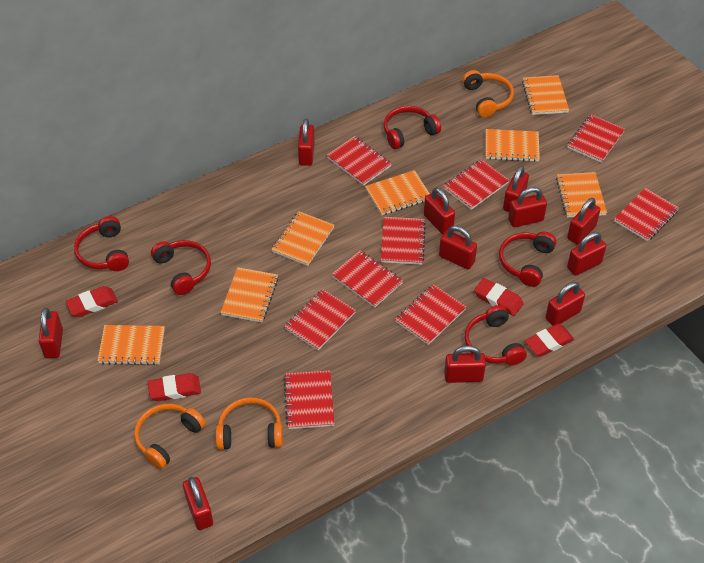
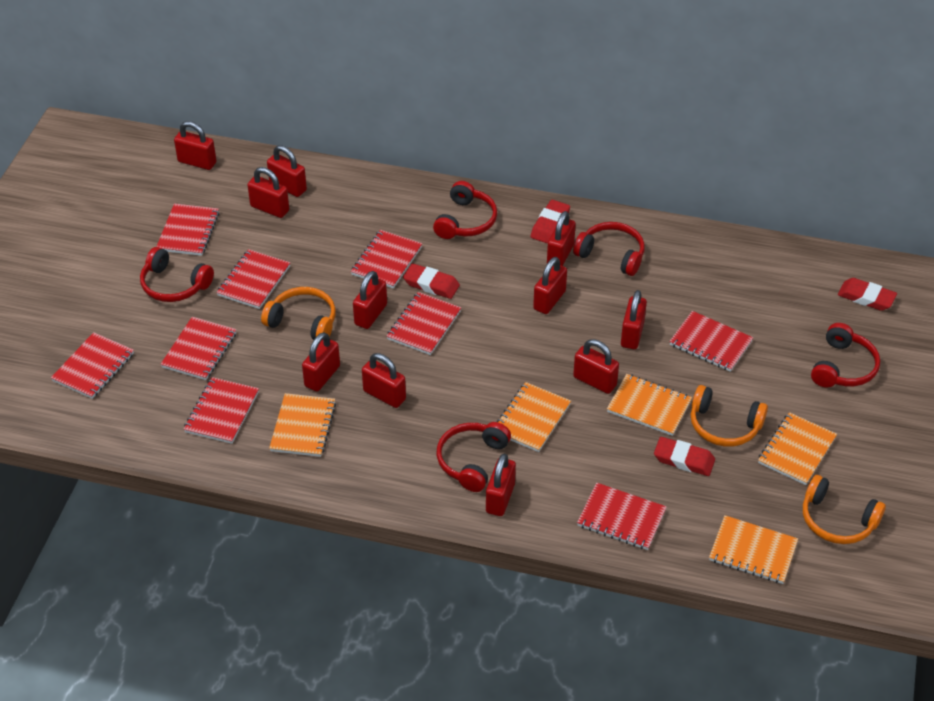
orange notebook: [98,325,165,365] [220,267,278,323] [271,211,334,266] [365,170,430,215] [486,129,540,162] [522,75,569,115] [556,172,607,217] = 7 -> [269,393,336,457] [497,382,571,452] [607,374,692,436] [709,515,798,584] [758,412,837,485] = 5

